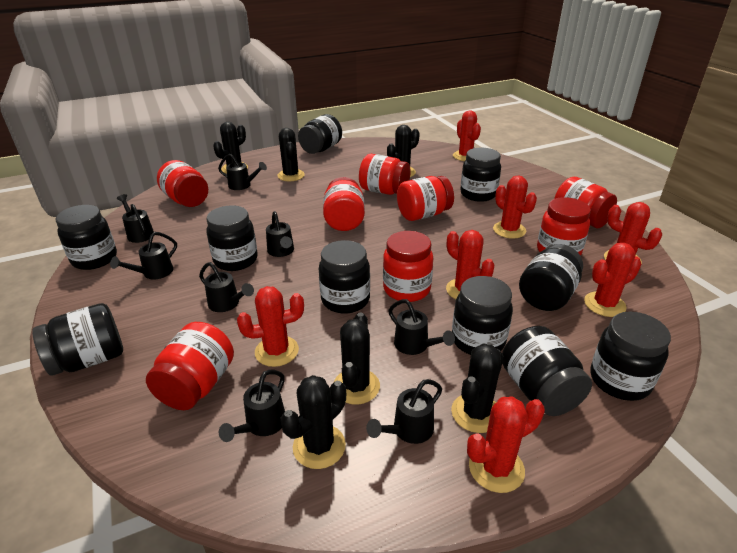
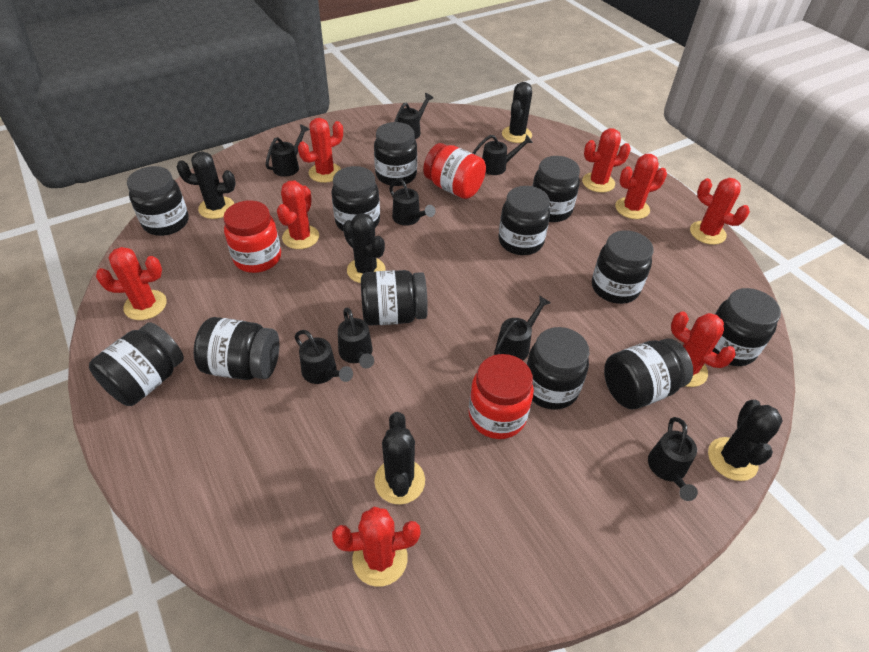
black cactus: [213,122,248,174] [277,128,305,181] [280,375,346,469] [333,313,380,405] [387,125,420,177] [451,344,503,433] = 6 -> [177,151,236,219] [343,213,385,283] [374,412,425,504] [502,82,532,143] [708,400,783,481] = 5
black jar: [32,303,123,376] [55,205,117,270] [206,205,258,271] [298,114,342,154] [319,240,370,314] [452,276,513,355] [460,148,501,202] [502,326,592,416] [519,244,583,311] [590,311,671,401] = 10 -> [89,322,184,406] [127,166,189,236] [194,317,279,380] [331,166,380,232] [361,270,428,326] [374,122,417,186] [498,186,550,255] [527,327,589,410] [532,156,580,222] [592,230,654,304] [604,338,693,409] [712,288,781,366] = 12
red cactus: [237,286,304,367] [446,230,494,299] [453,111,481,161] [467,396,545,493] [493,175,537,239] [584,243,641,317] [604,202,662,265] = 7 -> [96,247,167,320] [277,181,319,249] [298,118,343,183] [332,506,421,587] [582,128,631,193] [615,154,667,219] [671,311,736,387] [690,178,750,245] = 8
red jar: [146,322,234,410] [157,160,208,207] [323,177,365,231] [359,154,411,195] [383,231,433,302] [397,176,454,221] [537,197,591,256] [554,177,617,228] = 8 -> [223,200,281,273] [423,143,486,199] [469,354,534,439] = 3

